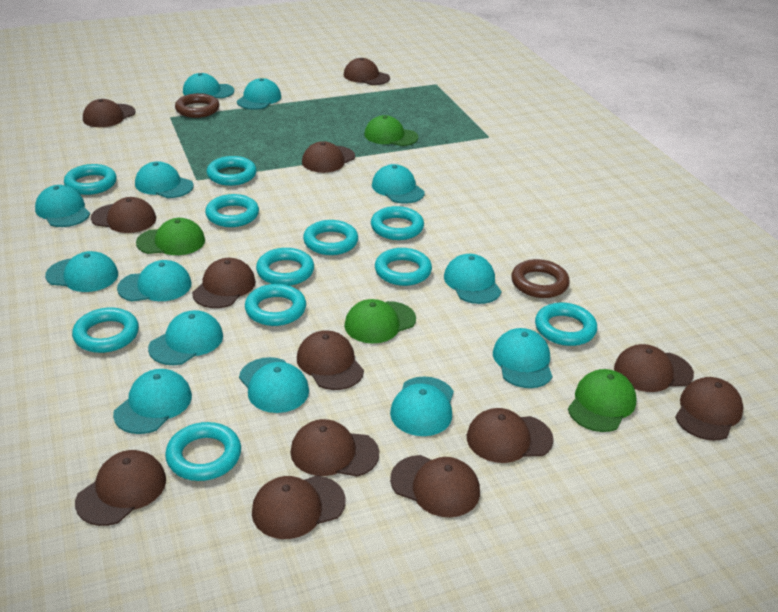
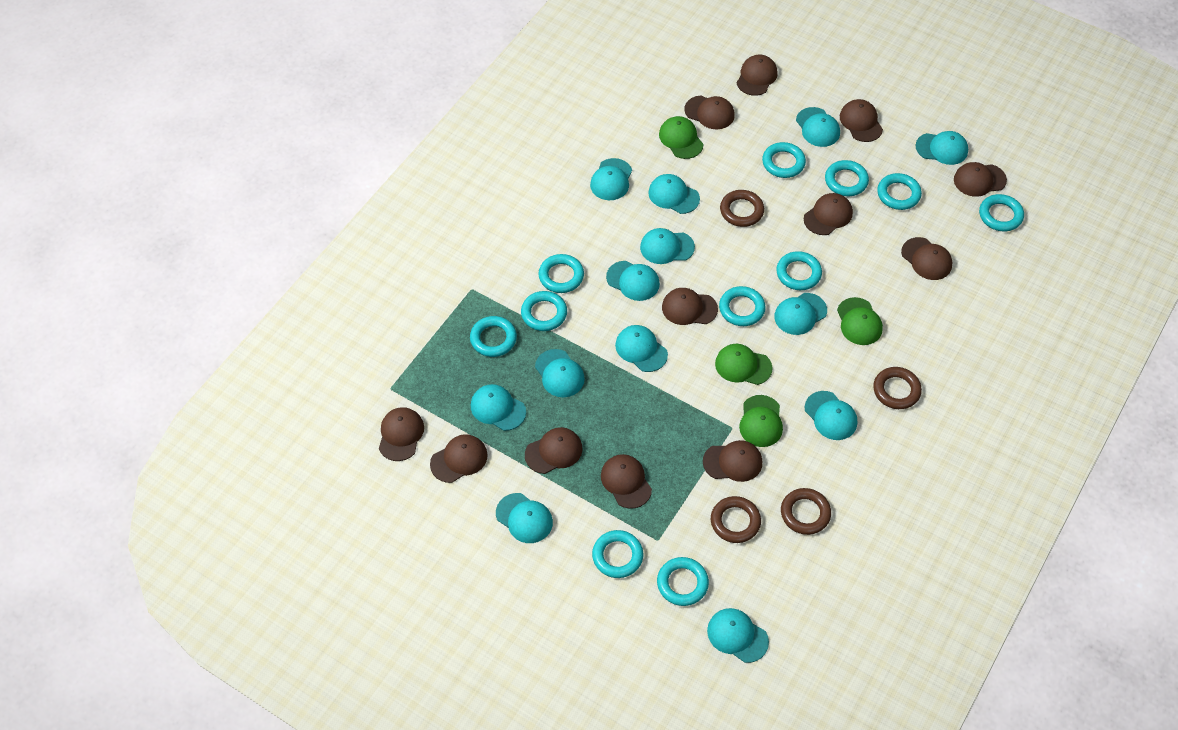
brown cap: [75,450,166,526] [83,99,135,127] [91,197,156,233] [192,258,256,308] [252,475,346,539] [290,419,379,477] [297,330,364,390] [302,141,355,173] [344,58,390,85] [390,455,480,517] [467,408,554,463] [614,344,694,392] [675,377,744,441] = 13 -> [379,407,424,461] [430,434,488,483] [525,427,583,474] [601,454,652,509] [662,288,718,325] [685,96,735,129] [703,440,762,482] [737,55,778,96] [804,193,853,235] [840,99,883,142] [901,237,953,280] [954,162,1007,197] = 12
brown ring: [175,93,219,118] [511,259,570,298] = 2 -> [711,496,761,543] [720,190,764,227] [781,488,831,535] [873,367,922,409] = 4

